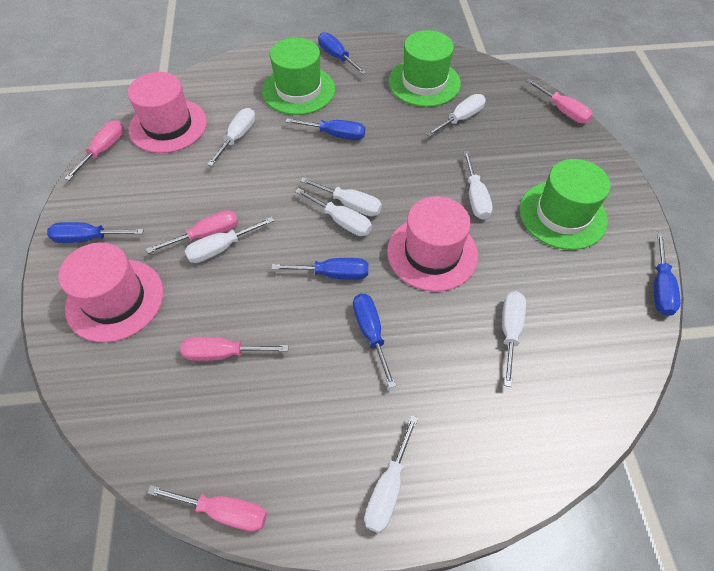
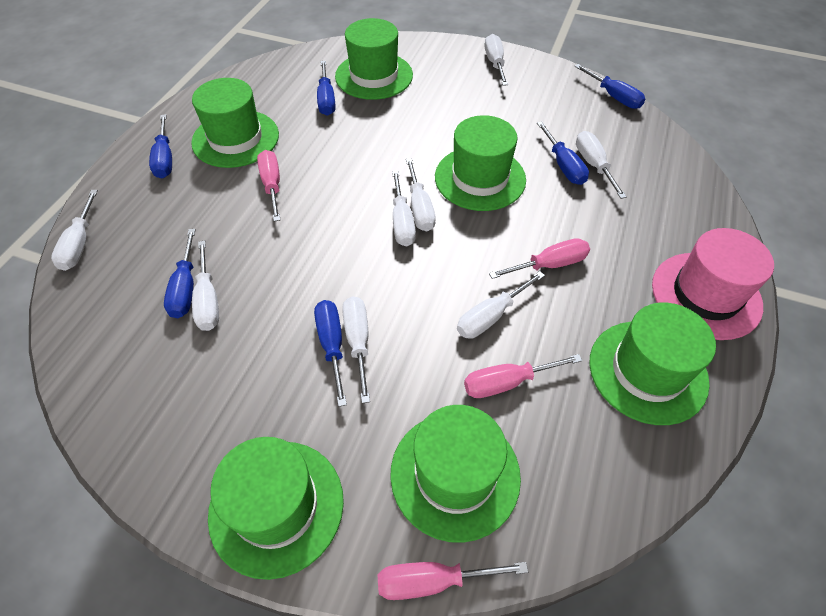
green hat: [262,38,335,115] [388,30,461,107] [519,159,611,250] = 3 -> [191,78,279,168] [208,437,344,580] [335,18,413,100] [390,405,521,543] [435,115,526,211] [589,303,716,425] = 6
pink hat: [58,242,164,343] [128,72,207,153] [387,196,478,292] = 3 -> [652,228,774,340] = 1
pink screwdriver: [64,120,124,181] [146,210,238,254] [147,485,267,532] [180,337,288,361] [526,79,593,123] = 5 -> [257,150,280,222] [378,562,528,600] [464,354,582,398] [489,238,590,279] = 4

